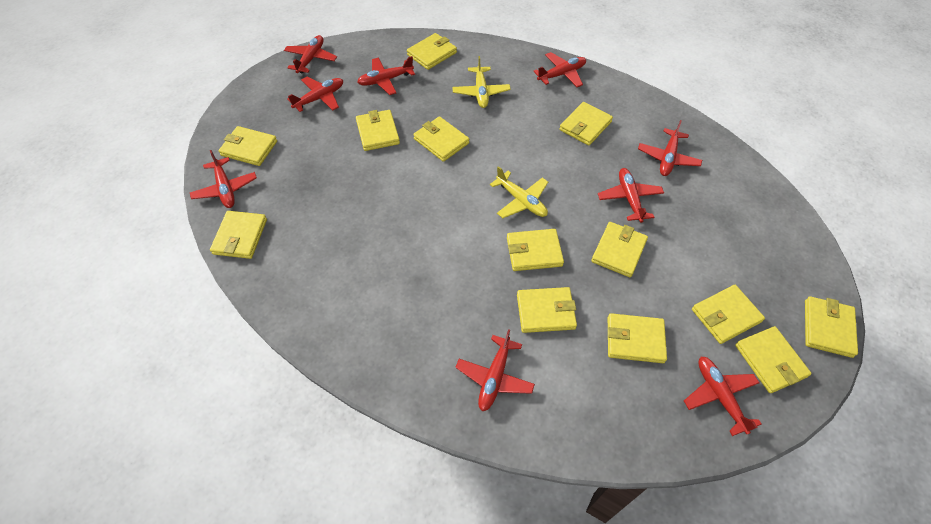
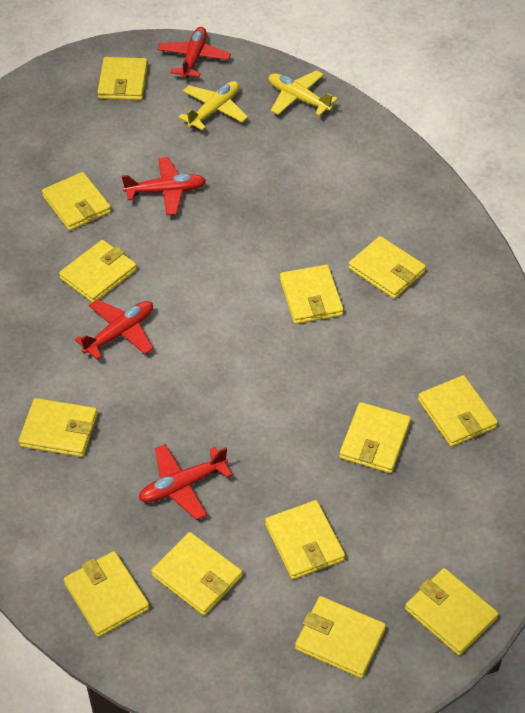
red plane: [190,150,257,208] [284,35,337,73] [287,77,343,112] [357,56,415,95] [455,329,535,411] [533,52,586,87] [598,168,664,223] [638,120,702,176] [684,357,761,436] = 9 -> [75,299,153,360] [122,157,206,215] [139,444,232,520] [157,27,231,79] = 4

